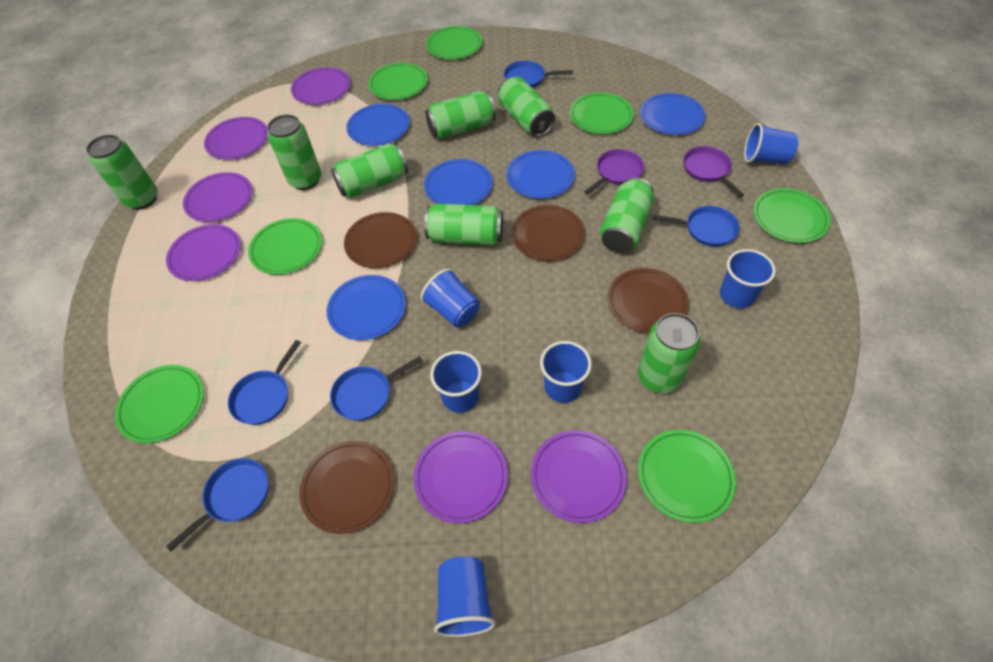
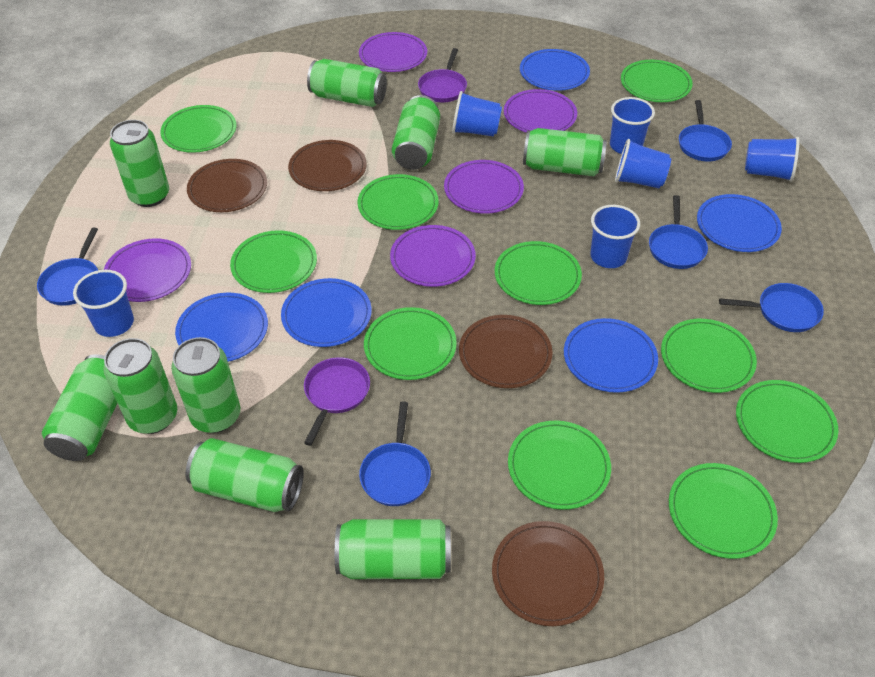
green can: [86,135,158,209] [267,114,321,190] [331,144,408,198] [424,203,503,246] [425,91,496,139] [498,77,555,137] [600,177,654,253] [638,313,700,393] = 8 -> [42,354,117,461] [103,338,177,434] [110,120,169,207] [171,337,240,433] [186,438,304,512] [307,59,387,107] [335,519,451,579] [392,95,440,170] [523,128,607,176] = 9
green plate: [115,365,204,443] [248,218,322,275] [368,63,428,100] [426,26,482,60] [570,92,634,134] [638,430,736,523] [753,188,831,243] = 7 -> [160,105,237,153] [230,230,317,293] [357,174,439,230] [364,307,457,380] [495,241,582,305] [508,421,611,510] [621,60,693,102] [661,319,757,393] [669,463,778,559] [736,380,838,463] = 10
purple plate: [166,224,241,281] [183,172,253,222] [204,117,268,160] [291,67,351,105] [414,431,508,523] [531,430,627,523] = 6 -> [104,238,191,302] [359,32,427,72] [390,225,476,287] [444,160,524,214] [504,89,577,133] = 5

